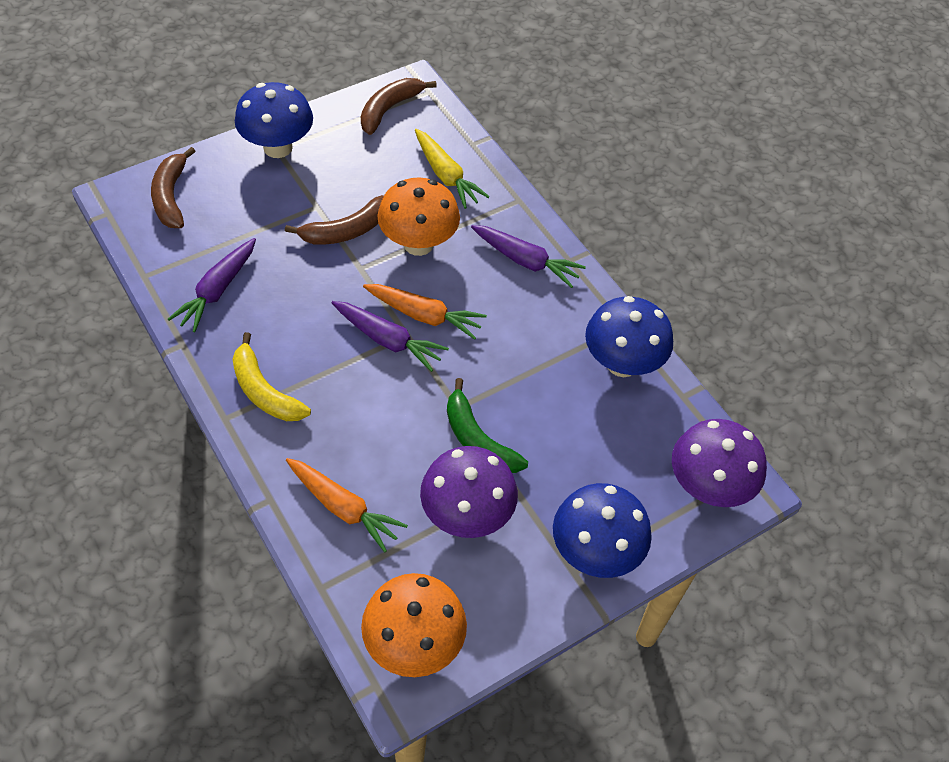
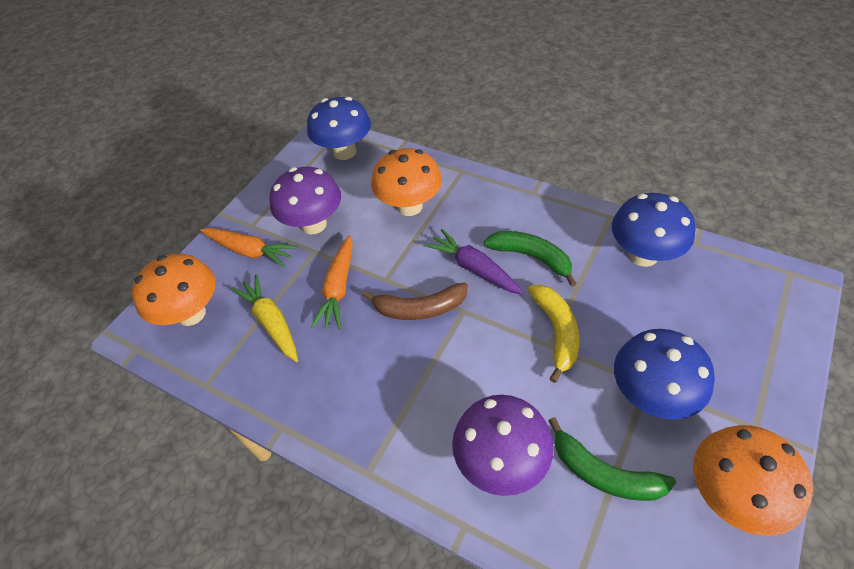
brown banana: [151,147,195,228] [285,195,384,245] [361,78,437,135] = 3 -> [362,283,468,320] = 1
green banana: [447,378,528,473] = 1 -> [484,231,577,287] [549,417,676,501] = 2
orange mushroom: [361,573,467,677] [377,178,460,256] = 2 -> [132,254,216,326] [371,148,442,216] [693,425,813,536] = 3
purple carrot: [168,238,256,332] [331,301,449,372] [471,225,586,288] = 3 -> [424,229,524,295] = 1

